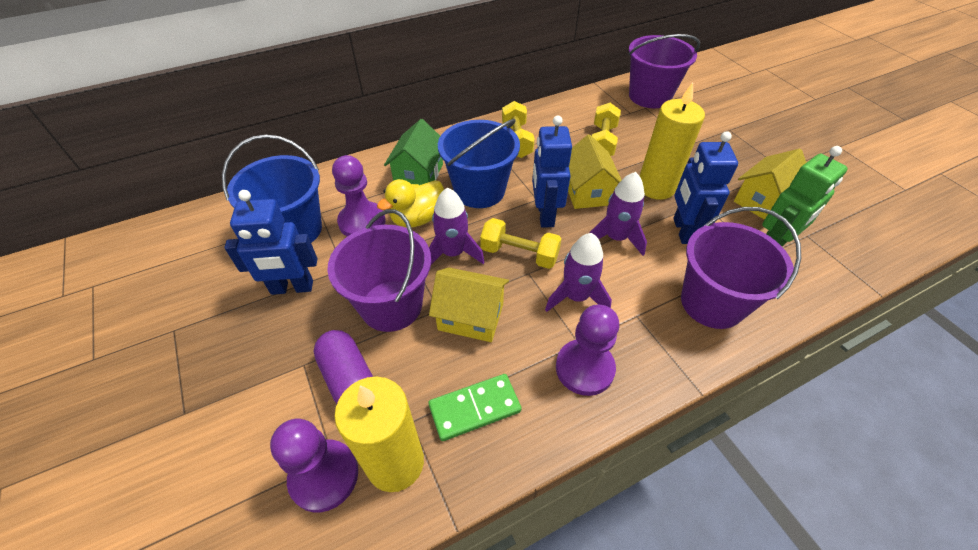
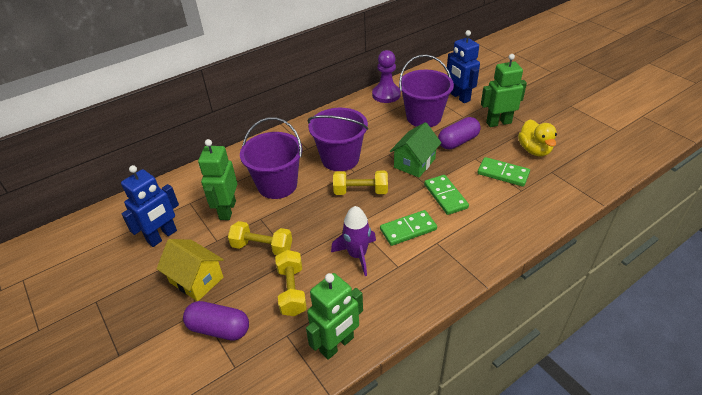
blue bucket: [222,135,322,243] [438,119,520,208] = 2 -> none = 0
blue robot: [224,190,317,295] [532,116,572,227] [673,131,738,244] = 3 -> [121,165,179,247] [447,30,480,103] = 2
green domino: [428,374,522,441] = 1 -> [380,210,437,246] [424,175,469,215] [477,157,530,187] = 3
green robot: [762,146,848,246] = 1 -> [198,139,237,220] [306,273,363,360] [481,54,527,127] = 3
purple capsule: [314,330,373,404] = 1 -> [183,301,249,341] [438,117,480,149] = 2
purple pawn: [270,419,358,512] [332,155,386,236] [556,304,619,396] = 3 -> [372,50,401,103] = 1
purple rocket: [429,187,485,264] [545,233,612,312] [590,172,647,256] = 3 -> [331,206,376,276] = 1
yellow candle: [334,377,424,492] [640,82,705,200] = 2 -> none = 0
yellow house: [429,267,509,342] [568,134,622,209] [734,149,807,220] = 3 -> [157,239,224,301] = 1

